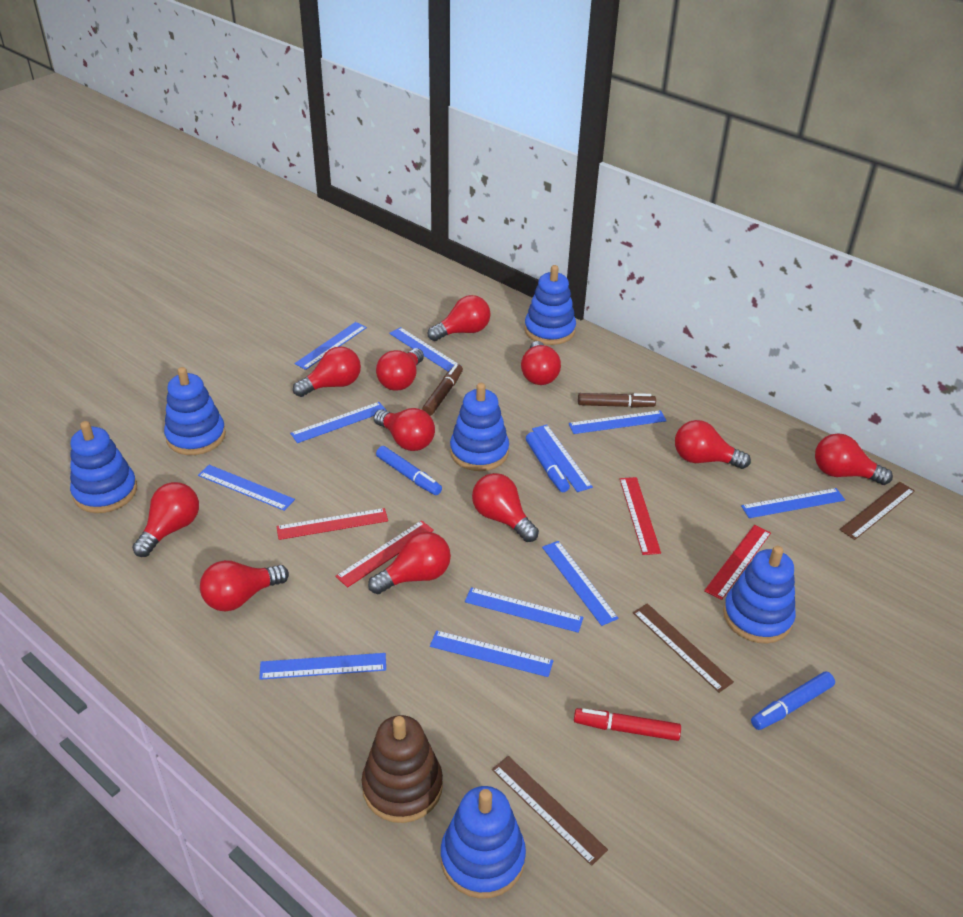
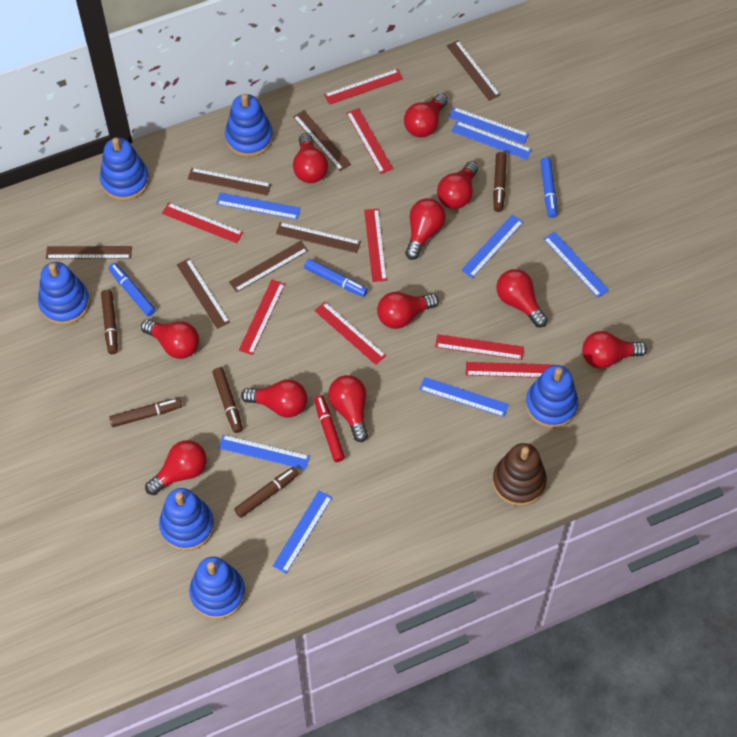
blue ruler: [198,465,295,511] [259,653,386,680] [290,402,387,443] [294,322,367,370] [389,327,458,372] [430,630,553,677] [465,587,583,633] [532,424,593,492] [542,541,618,626] [569,410,666,434] [741,488,845,518] = 11 -> [216,192,301,220] [219,435,310,470] [272,491,332,573] [419,377,509,417] [449,107,529,144] [452,121,532,160] [461,214,524,278] [543,232,609,298] = 8
brown marker: [422,364,463,416] [578,393,656,408] = 2 -> [101,290,118,354] [109,398,182,427] [212,367,243,433] [234,467,299,518] [493,152,507,212] = 5
brown ruler: [492,756,608,866] [633,603,734,693] [839,482,915,540] = 3 -> [46,246,132,259] [177,258,230,329] [188,168,271,196] [229,241,308,292] [276,222,361,253] [293,110,351,171] [447,40,500,101] = 7
red ruler: [276,508,388,540] [335,520,434,587] [620,477,661,555] [704,525,771,600] = 4 -> [162,202,243,243] [239,280,285,355] [314,302,386,365] [324,69,403,105] [346,108,393,174] [364,209,387,282] [435,334,524,360] [466,362,553,378] = 8

